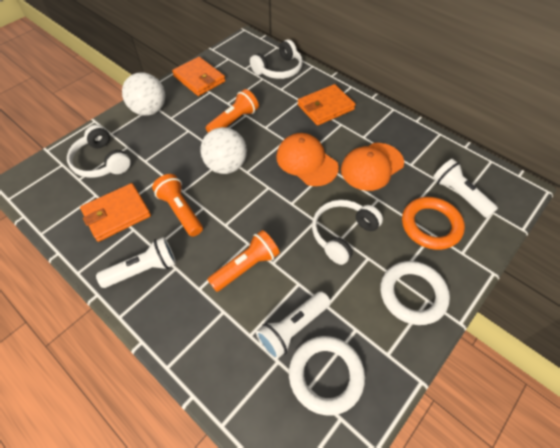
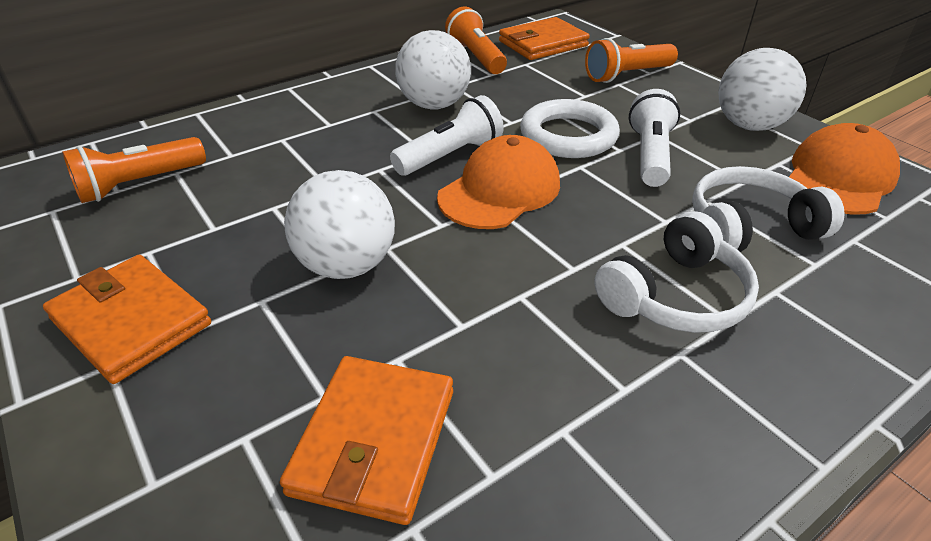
orange ring: [402,197,465,250] = 1 -> none = 0
white ball: [122,72,165,116] [200,127,247,174] = 2 -> [284,170,395,279] [396,30,471,110] [718,48,807,131] = 3
white flashlight: [96,237,176,288] [256,291,331,360] [433,159,498,218] = 3 -> [390,95,504,176] [629,89,680,187] = 2
white headphones: [67,125,131,178] [250,39,303,79] [312,200,383,265] = 3 -> [594,211,759,333] [692,166,845,252] = 2
white ring: [289,336,365,415] [380,261,450,325] = 2 -> [520,99,620,158] = 1

